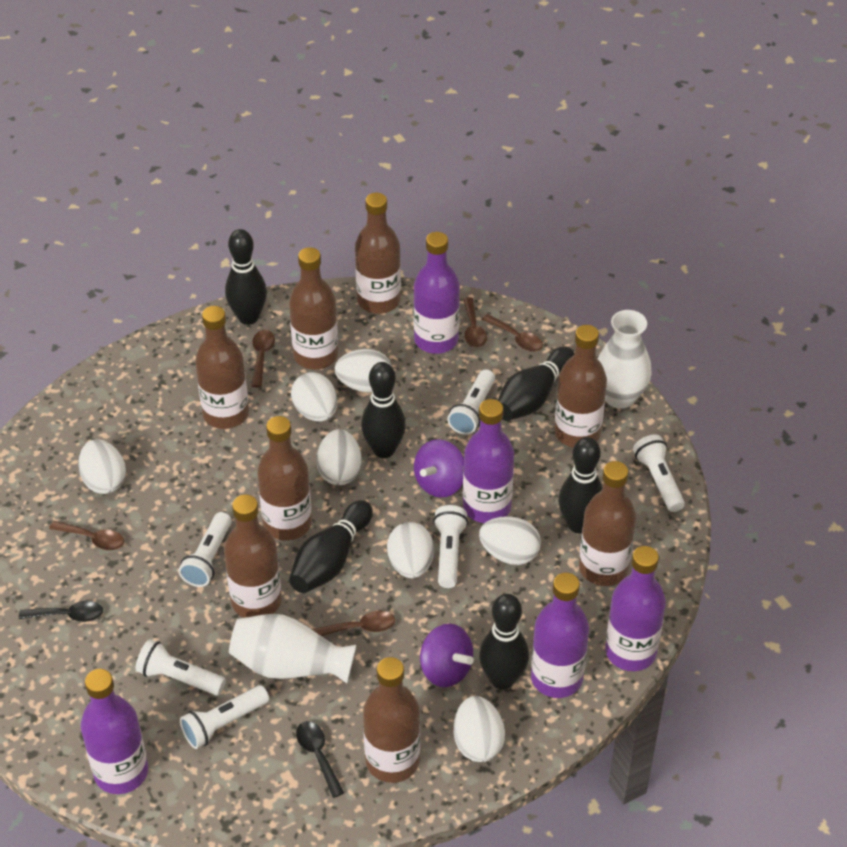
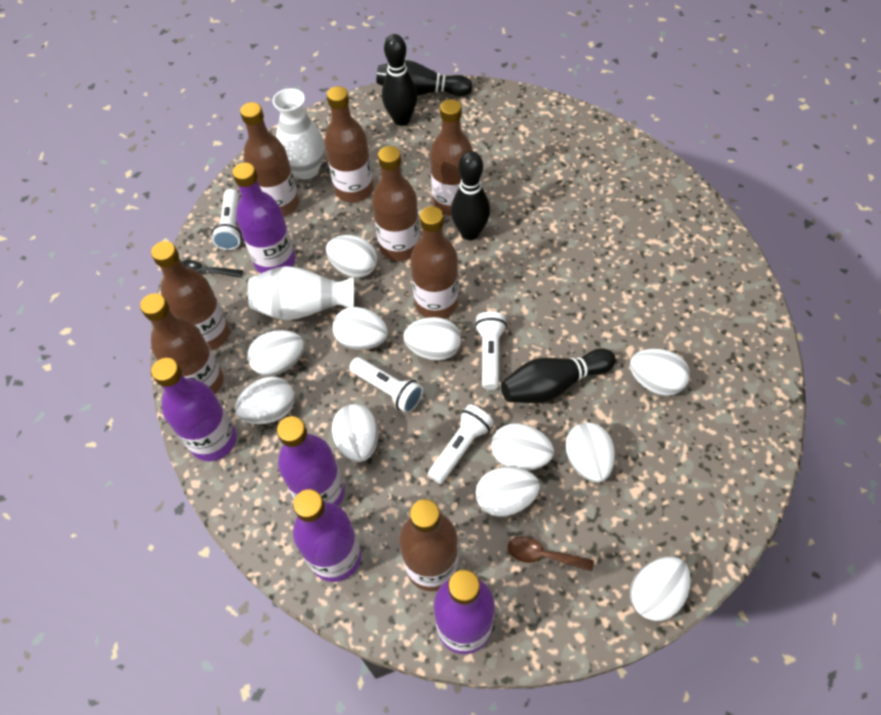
black bowling pin: [225,229,267,325] [289,500,373,593] [361,362,406,458] [479,594,529,689] [498,347,574,421] [558,437,603,533] = 6 -> [376,60,473,96] [382,34,417,126] [451,151,490,240] [501,348,616,403] = 4
black spoon: [19,601,103,622] [296,721,344,798] = 2 -> [181,260,243,278] = 1
brown spoon: [49,521,124,550] [251,330,275,387] [312,611,395,636] [463,297,487,348] [482,314,543,352] = 5 -> [507,536,594,572] = 1
purple spinning top: [414,439,464,497] [420,624,474,687] = 2 -> none = 0
white egg: [78,439,126,494] [291,372,338,422] [317,429,361,485] [335,349,392,392] [387,522,434,578] [454,696,505,762] [479,516,541,565] = 7 -> [235,377,295,424] [247,330,304,376] [326,235,377,278] [332,404,379,462] [333,307,388,350] [403,317,461,360] [476,467,540,517] [491,423,554,471] [566,422,615,482] [630,349,690,396] [630,557,691,621] = 11
white flashlight: [136,639,226,696] [179,512,232,587] [180,685,269,749] [433,505,468,588] [447,369,495,435] [633,435,685,512] = 6 -> [211,189,242,250] [349,357,423,413] [428,404,494,484] [475,311,507,390] = 4

